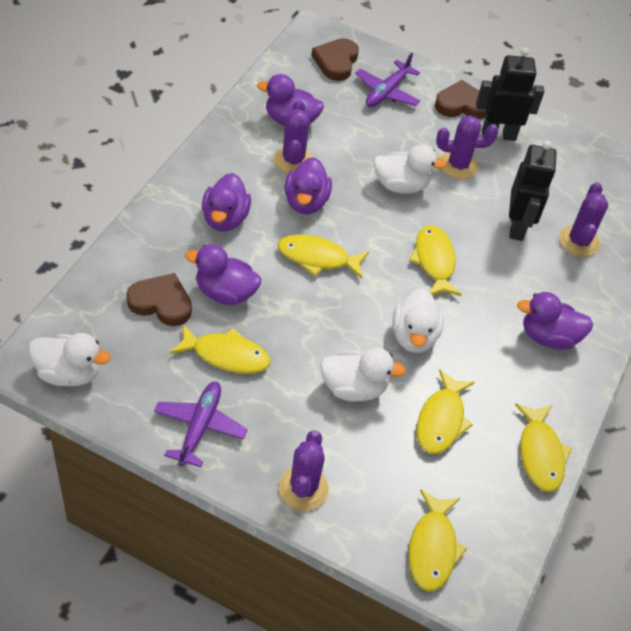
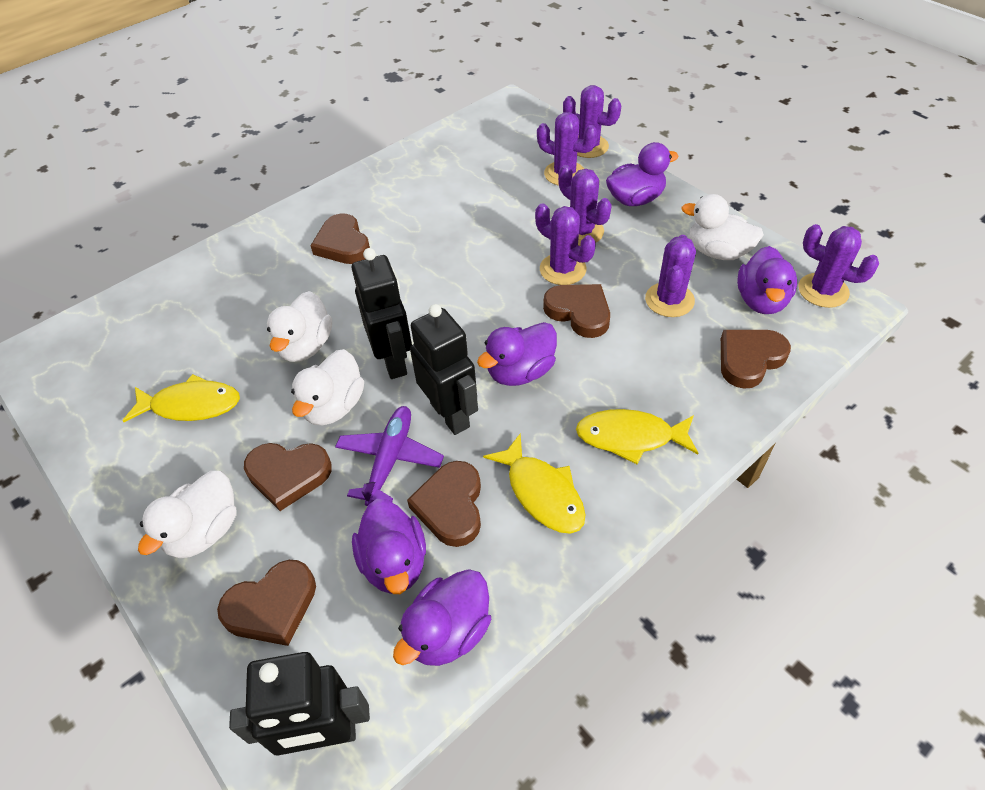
black robot: [476,47,544,141] [509,140,557,241] = 2 -> [229,652,370,756] [352,248,412,379] [410,304,478,435] = 3
brown heart: [126,273,192,326] [312,38,359,81] [435,80,486,119] = 3 -> [217,560,316,646] [244,443,332,511] [310,214,370,264] [407,461,481,547] [543,284,610,338] [721,330,791,389] = 6
purple cactus: [273,100,313,173] [278,430,329,511] [436,115,498,179] [559,182,608,257] = 4 -> [535,203,596,285] [537,112,598,185] [558,165,612,246] [563,85,622,158] [645,235,696,317] [798,224,879,308] = 6
purple plane: [154,382,248,467] [355,53,420,107] = 2 -> [335,406,444,506] = 1
yellow fish: [170,324,270,374] [278,234,369,279] [409,225,462,296] [409,489,467,591] [417,369,475,454] [515,403,572,492] = 6 -> [123,374,240,422] [483,434,586,534] [576,409,698,464] = 3

